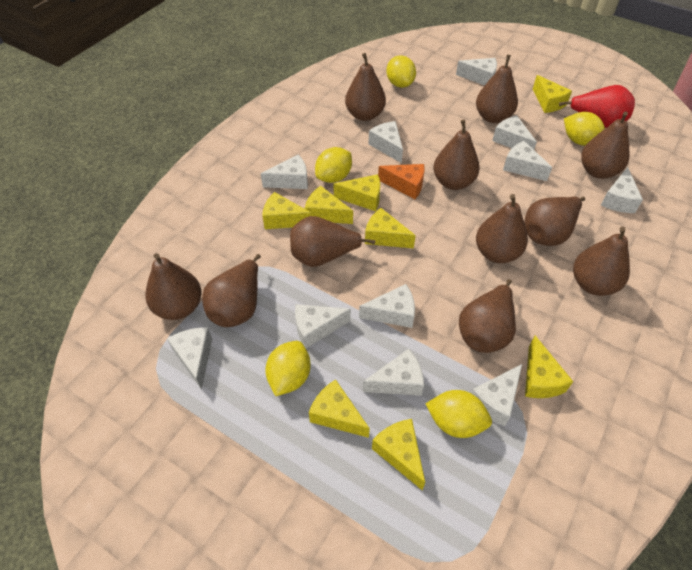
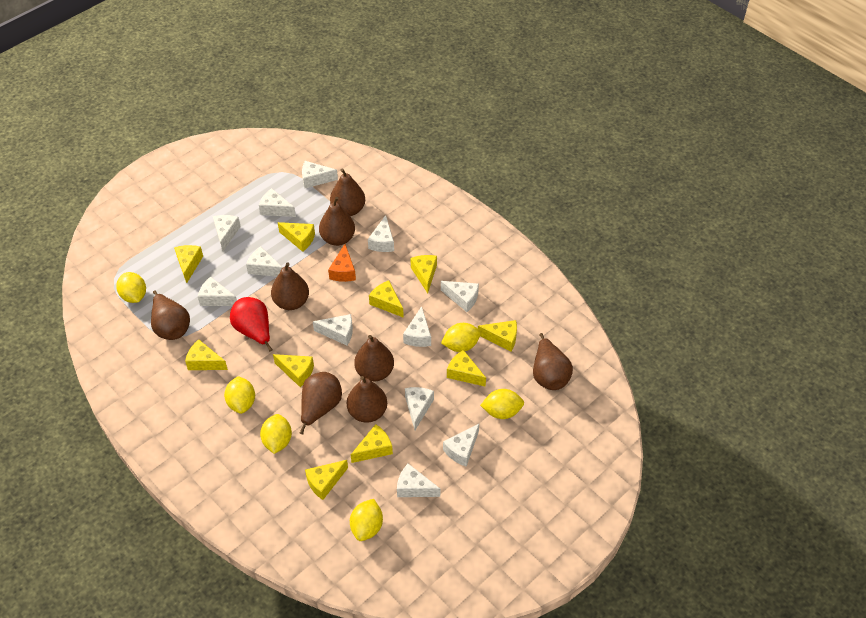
brown pear: [145,253,201,320] [202,254,261,327] [290,216,375,267] [345,53,386,121] [433,120,480,190] [459,279,516,353] [476,55,518,123] [476,194,528,263] [525,196,585,246] [573,227,630,296] [581,111,630,179] = 11 -> [151,291,190,340] [271,263,309,310] [299,372,342,434] [319,197,355,246] [330,169,365,216] [347,376,387,423] [354,335,394,382] [533,333,573,390] = 8
white cheese: [167,327,212,390] [261,155,308,189] [295,304,351,348] [359,284,415,328] [363,349,424,396] [368,121,403,163] [456,58,497,85] [471,364,522,426] [492,115,537,149] [503,141,552,181] [601,167,643,213] = 11 -> [198,276,237,306] [213,215,241,251] [246,246,283,277] [259,188,296,217] [302,161,338,188] [313,314,353,345] [368,215,394,252] [397,464,440,497] [403,306,431,347] [405,387,434,430] [441,281,479,312] [443,424,479,467] = 12
yellow cheese: [262,192,312,229] [305,186,353,224] [309,379,370,438] [333,174,380,211] [365,208,416,248] [372,419,425,490] [525,336,573,398] [533,75,572,113] = 8 -> [174,245,203,283] [185,339,228,370] [273,354,314,387] [278,222,315,252] [305,460,348,500] [351,424,393,463] [369,280,404,318] [410,255,437,293] [447,350,486,387] [478,320,517,351] = 10
yellow lemon: [265,341,311,396] [315,147,352,183] [386,55,416,88] [426,390,492,438] [564,112,605,146] = 5 -> [116,272,146,303] [224,376,255,414] [260,414,292,454] [350,499,383,541] [441,323,481,352] [480,389,524,419] = 6

